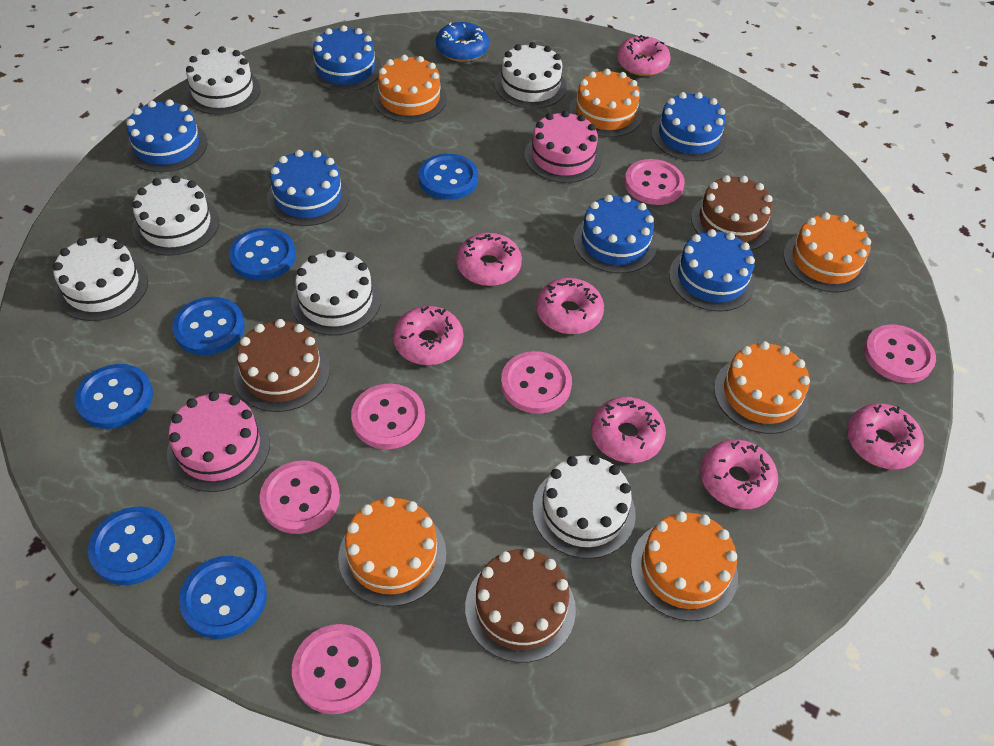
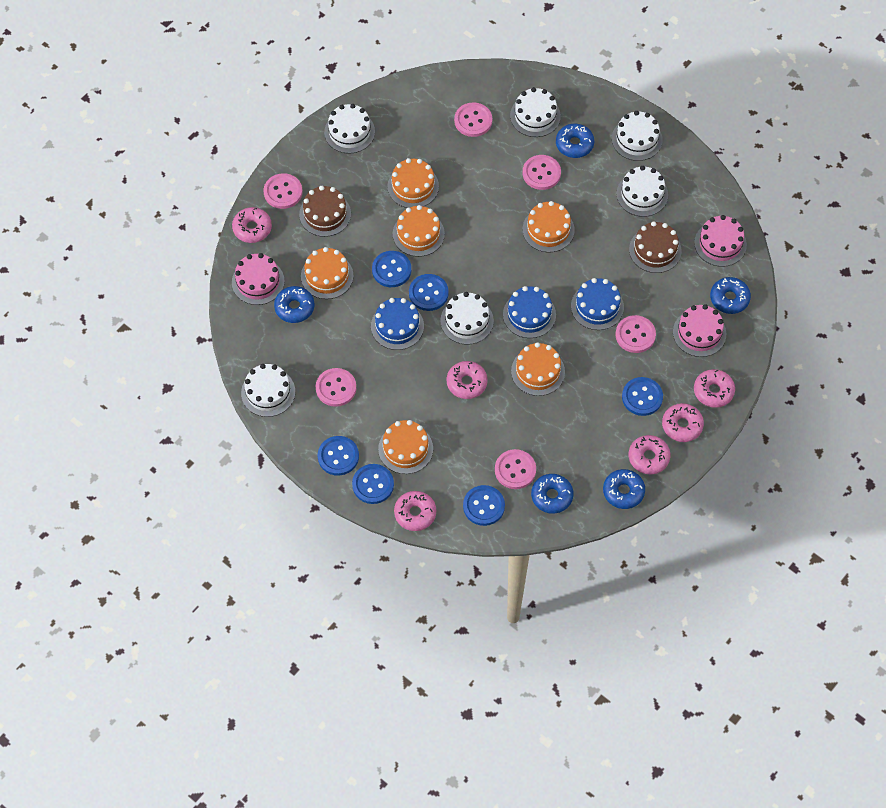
blue cake: [126,99,208,172] [267,150,349,226] [309,25,382,92] [573,195,657,273] [651,92,727,161] [669,229,755,311] = 6 -> [371,298,424,350] [503,286,556,338] [571,278,624,330] = 3
blue donut: [436,22,489,62] = 1 -> [274,286,315,323] [531,474,573,514] [556,124,594,158] [603,469,645,509] [710,277,751,314] = 5
brown cake: [234,319,330,412] [465,548,576,663] [691,175,773,250] = 3 -> [299,186,351,237] [629,221,682,273] = 2
pink cake: [167,392,270,492] [525,111,602,183] = 2 -> [232,253,285,305] [673,304,726,357] [694,215,747,267] = 3
pink donut: [393,306,463,365] [456,233,522,286] [536,278,604,334] [591,397,666,463] [617,35,670,76] [700,439,778,509] [847,403,924,469] = 7 -> [232,207,272,243] [394,491,436,531] [446,361,488,399] [629,435,670,474] [662,403,704,442] [694,369,735,408] = 6

